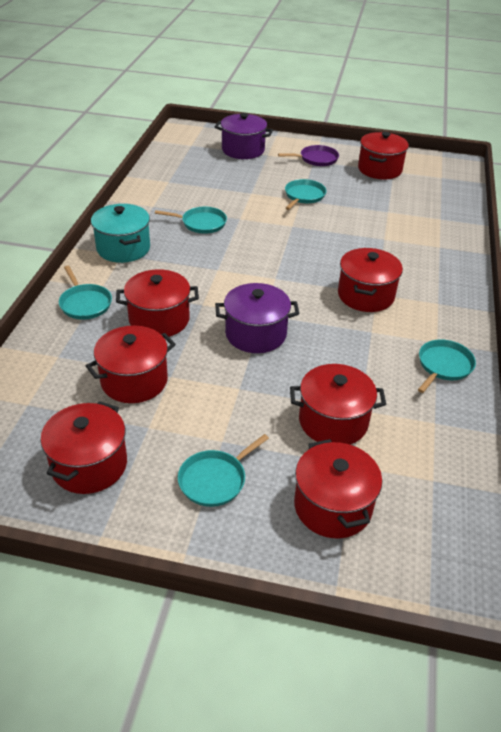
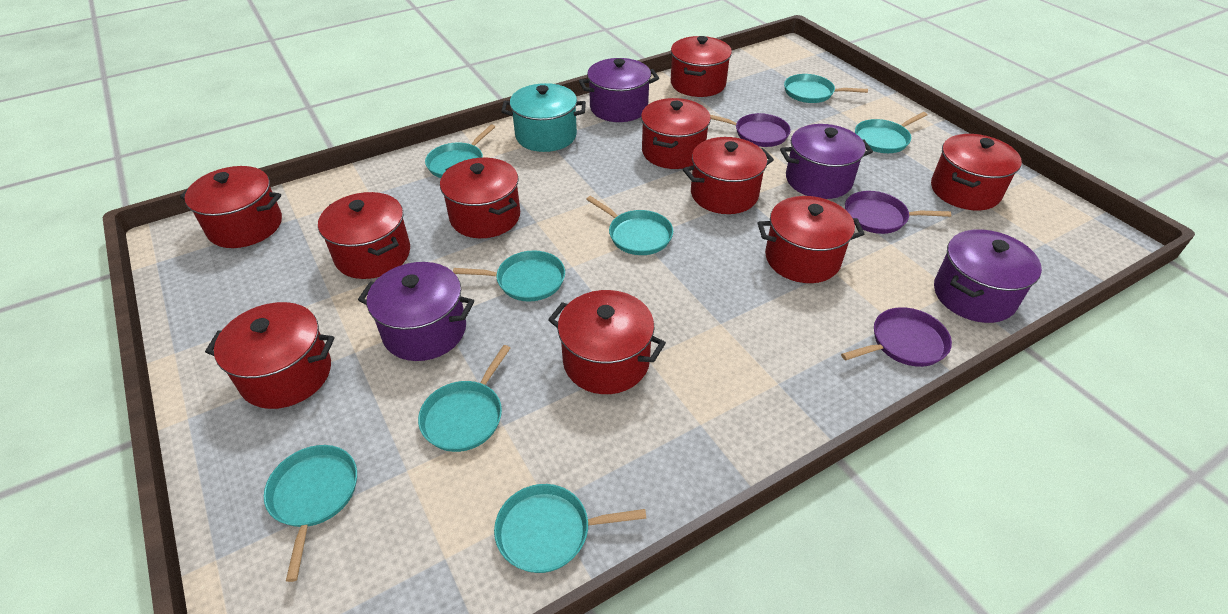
purple pan: [278,145,339,166] = 1 -> [710,113,791,147] [841,307,952,367] [845,191,951,234] = 3
purple pot: [215,113,273,159] [215,283,299,353] = 2 -> [358,262,474,361] [579,58,659,122] [780,124,873,199] [934,229,1042,323] = 4
red pot: [41,401,127,494] [86,326,176,403] [116,269,199,337] [290,364,386,445] [294,439,382,538] [338,248,403,312] [358,132,409,179] = 7 -> [180,166,282,248] [205,302,335,409] [318,192,410,279] [440,158,520,238] [548,290,666,394] [641,98,711,169] [671,36,732,97] [683,137,774,214] [758,196,864,283] [931,134,1022,210] = 10
turquoise pan: [59,266,112,320] [155,207,227,234] [178,434,269,507] [285,179,326,210] [418,339,476,393] = 5 -> [264,445,357,582] [418,345,510,452] [425,125,495,178] [453,250,565,301] [494,484,647,573] [586,196,673,255] [784,74,868,103] [855,112,927,153] = 8

